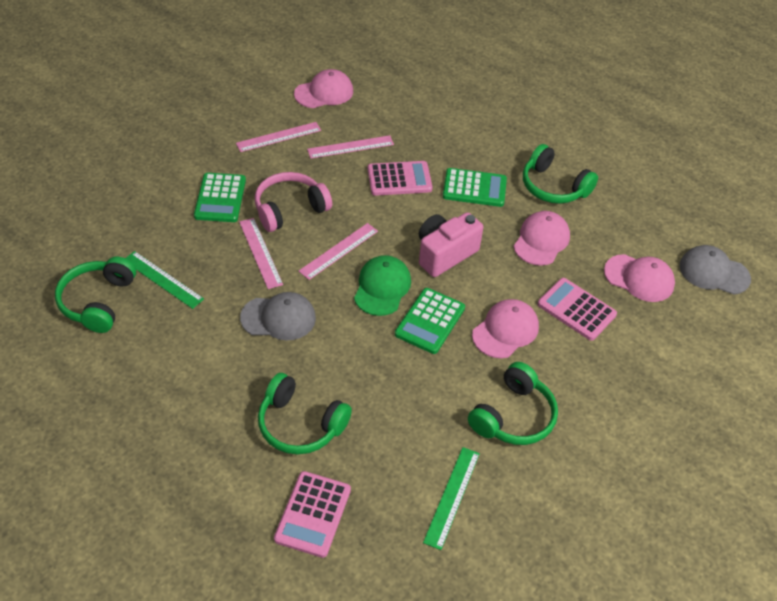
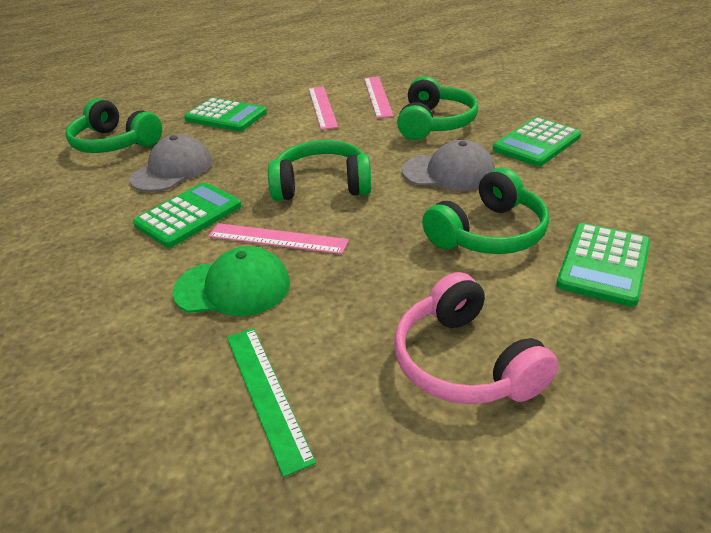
green calculator: [194,173,246,222] [395,288,465,354] [443,168,507,207] = 3 -> [133,182,242,248] [184,98,267,131] [493,117,581,167] [556,223,650,307] = 4
green ruler: [125,251,204,309] [423,447,480,550] = 2 -> [227,328,316,477] = 1
pink calculator: [274,471,351,558] [367,161,433,196] [537,278,617,341] = 3 -> none = 0
pink camera: [419,212,483,277] = 1 -> none = 0
pink cap: [294,69,353,108] [472,299,539,358] [513,211,570,266] [604,254,675,302] = 4 -> none = 0
pink ruler: [236,122,321,152] [239,218,283,289] [299,223,378,280] [307,135,394,159] = 4 -> [208,223,349,254] [308,86,338,130] [364,77,394,118] = 3

